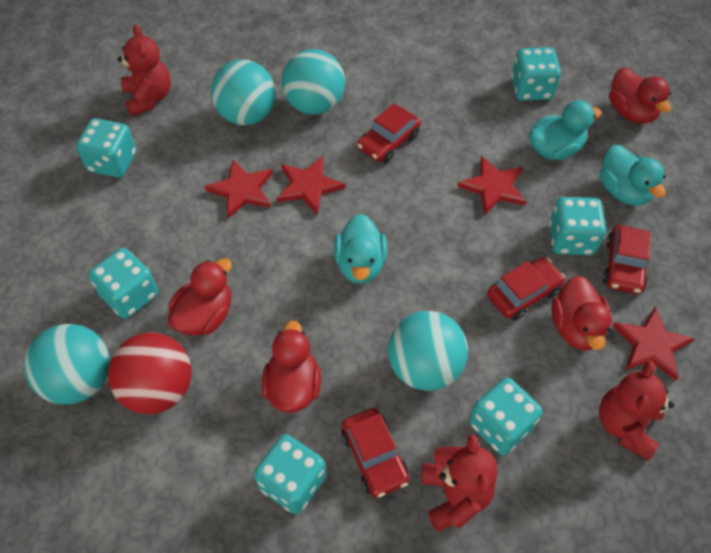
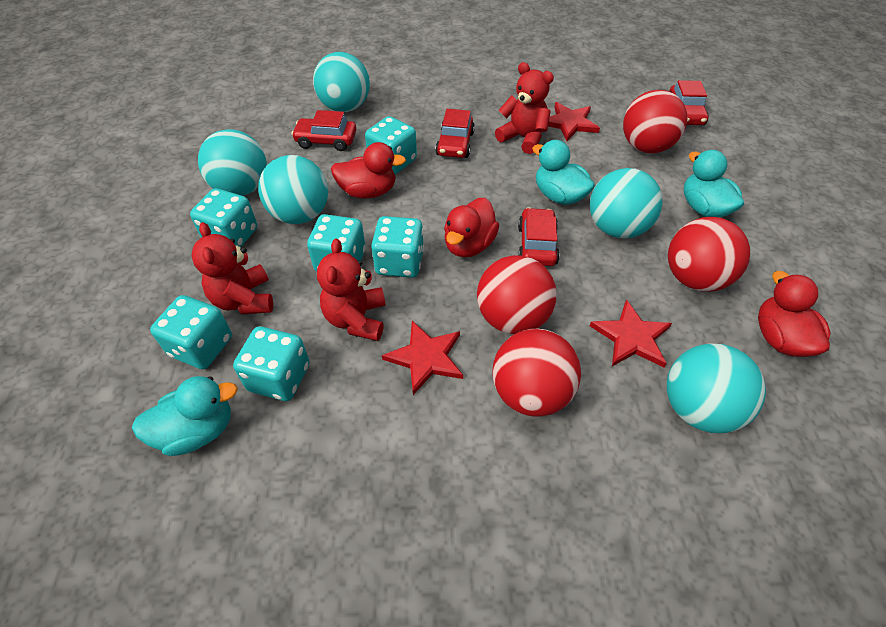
red ball: [108,332,191,414] = 1 -> [477,255,557,334] [493,329,581,417] [623,90,687,153] [668,217,750,292] = 4
red duck: [168,258,232,336] [262,320,321,413] [551,276,612,351] [609,68,671,124] = 4 -> [331,142,406,199] [444,198,499,258] [758,271,831,357] = 3
red star: [204,159,273,219] [276,156,345,215] [457,156,527,215] [613,306,695,380] = 4 -> [382,321,463,395] [548,102,600,141] [590,299,672,367] = 3
turquoise ball: [24,324,110,405] [211,59,276,125] [282,49,345,115] [388,311,468,391] = 4 -> [198,129,267,196] [258,155,328,224] [313,52,370,112] [590,168,663,238] [667,344,766,433] = 5

